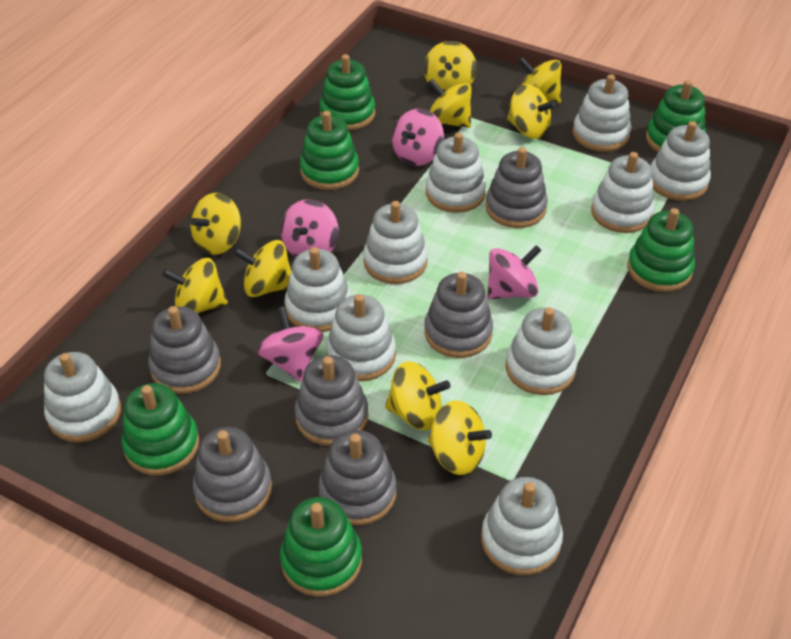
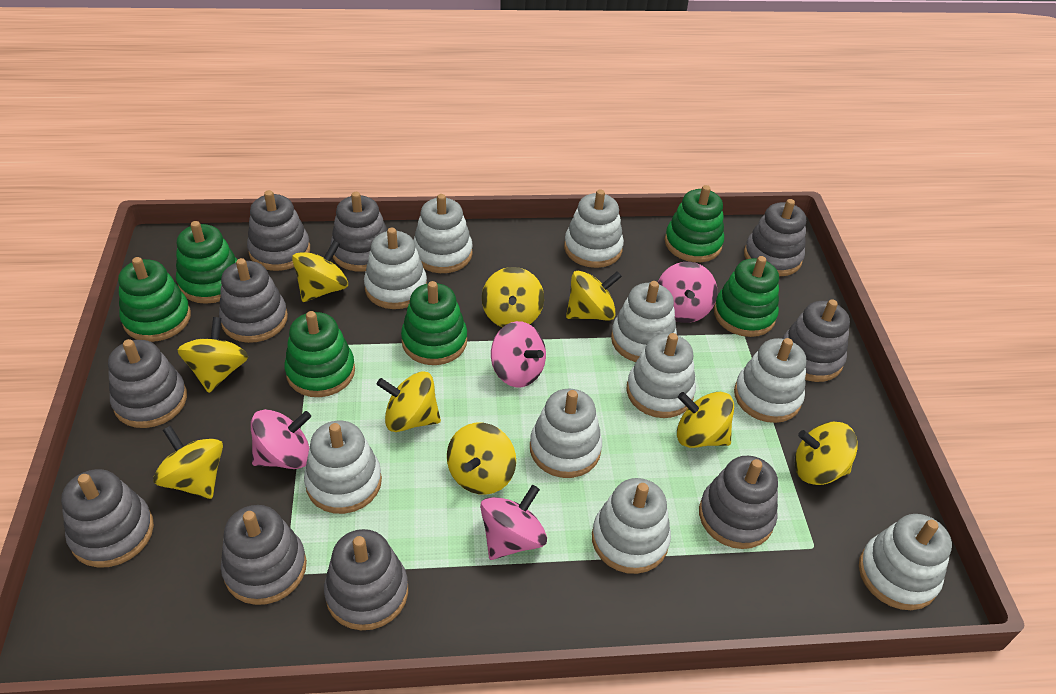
grey stacking toy: [148,306,221,394] [193,427,272,522] [295,355,368,446] [318,430,396,526] [424,272,493,358] [486,147,548,228] = 6 -> [61,469,154,568] [108,339,187,428] [219,258,288,343] [221,505,307,605] [247,190,310,271] [324,529,408,630] [330,192,387,272] [699,456,778,549] [744,199,806,276] [782,299,850,382] = 10

